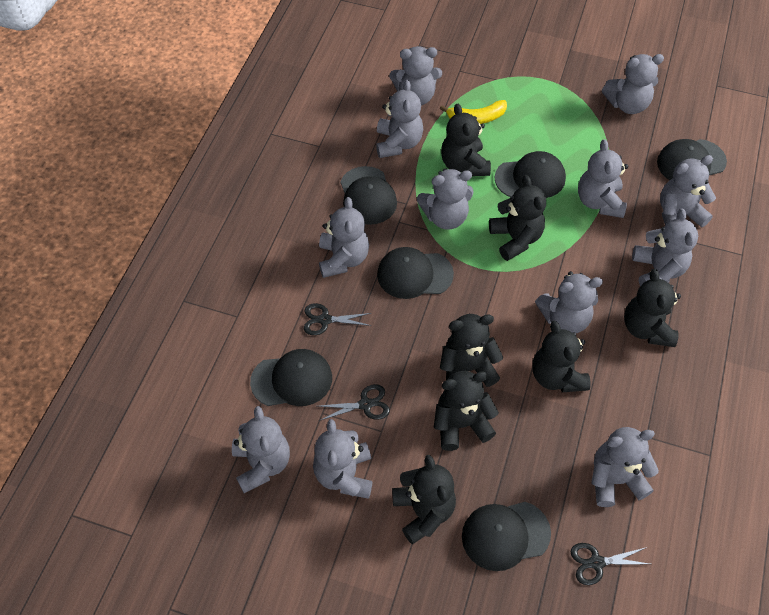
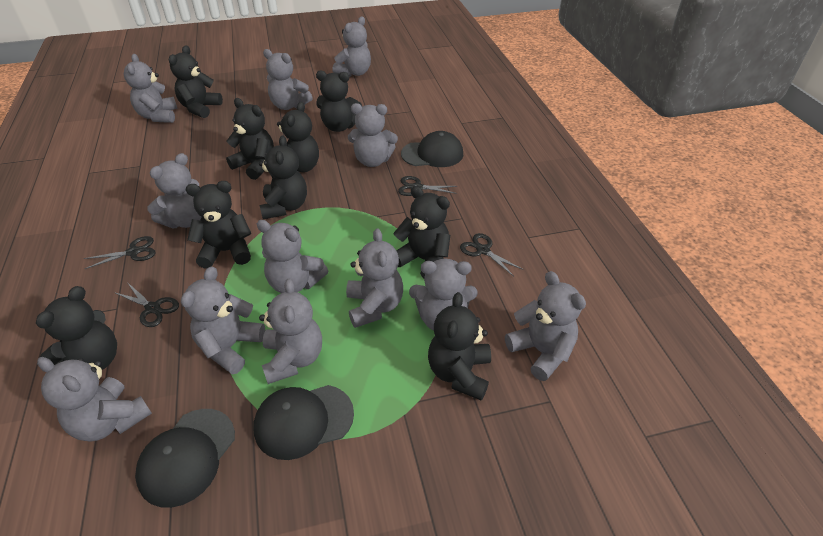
black cap: [250,349,332,406] [340,166,397,225] [377,247,454,299] [462,502,551,571] [495,151,566,198] [657,139,727,180] = 6 -> [135,409,235,508] [253,385,354,460] [401,131,463,167] = 3
black scissors: [304,303,372,335] [319,384,390,421] [571,543,649,585] = 3 -> [84,236,155,269] [114,282,179,327] [398,176,458,196] [460,233,524,276] = 4
black teddy bear: [392,455,456,544] [434,371,499,451] [440,314,503,387] [441,104,491,176] [489,175,546,261] [532,321,591,392] [624,269,681,347] = 7 -> [36,286,117,370] [169,45,223,118] [186,181,251,269] [226,98,274,180] [259,135,307,219] [277,101,319,172] [316,70,362,132] [393,186,450,278] [428,292,491,401] = 9
yellow banana: [440,100,507,124] = 1 -> none = 0

